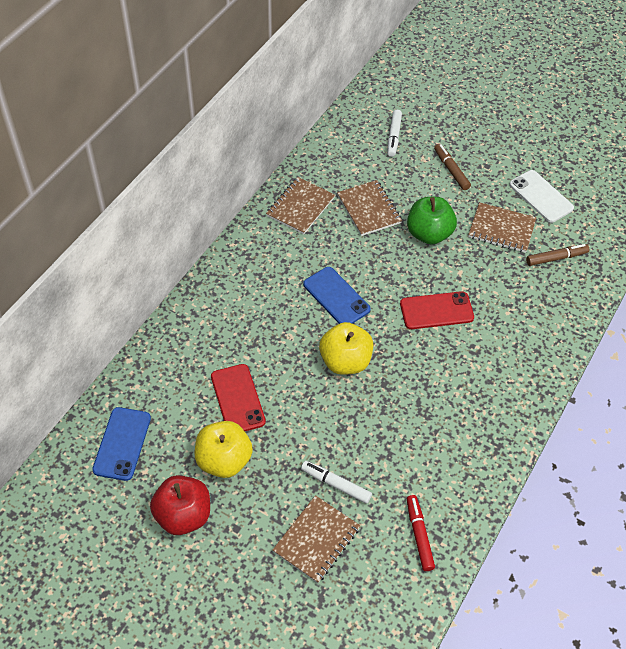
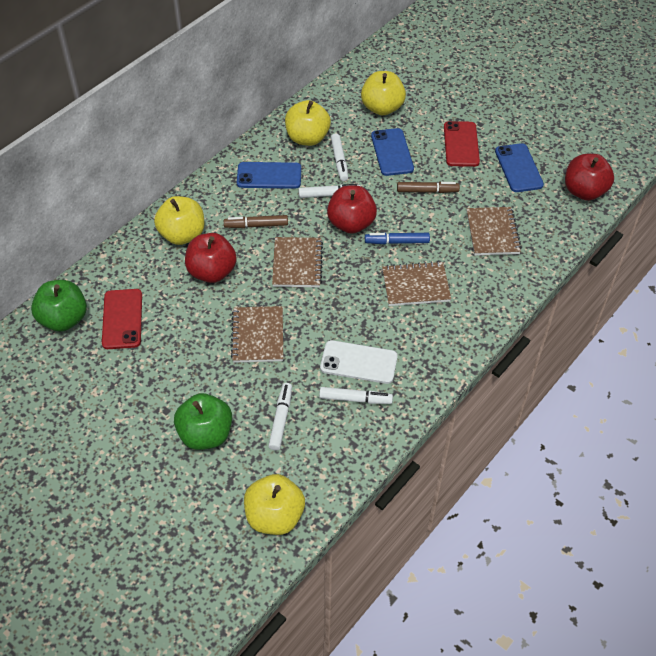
blue marker: none = 0 -> [365,233,430,244] = 1
blue phone: [92,407,151,481] [303,267,371,324] = 2 -> [237,162,301,189] [371,128,414,176] [495,143,544,192] = 3
green apple: [407,197,457,244] = 1 -> [31,280,87,332] [174,393,232,450] = 2
red apple: [150,475,210,535] = 1 -> [185,233,237,283] [327,186,377,234] [565,154,614,201] = 3
red marker: [407,495,435,571] = 1 -> none = 0
white marker: [301,461,372,504] [387,110,402,157] = 2 -> [268,383,292,451] [298,184,361,198] [319,387,393,404] [331,134,348,181] = 4
yellow apple: [194,421,253,478] [319,322,373,375] = 2 -> [154,196,205,245] [244,474,305,535] [285,100,331,146] [361,71,406,115] = 4

